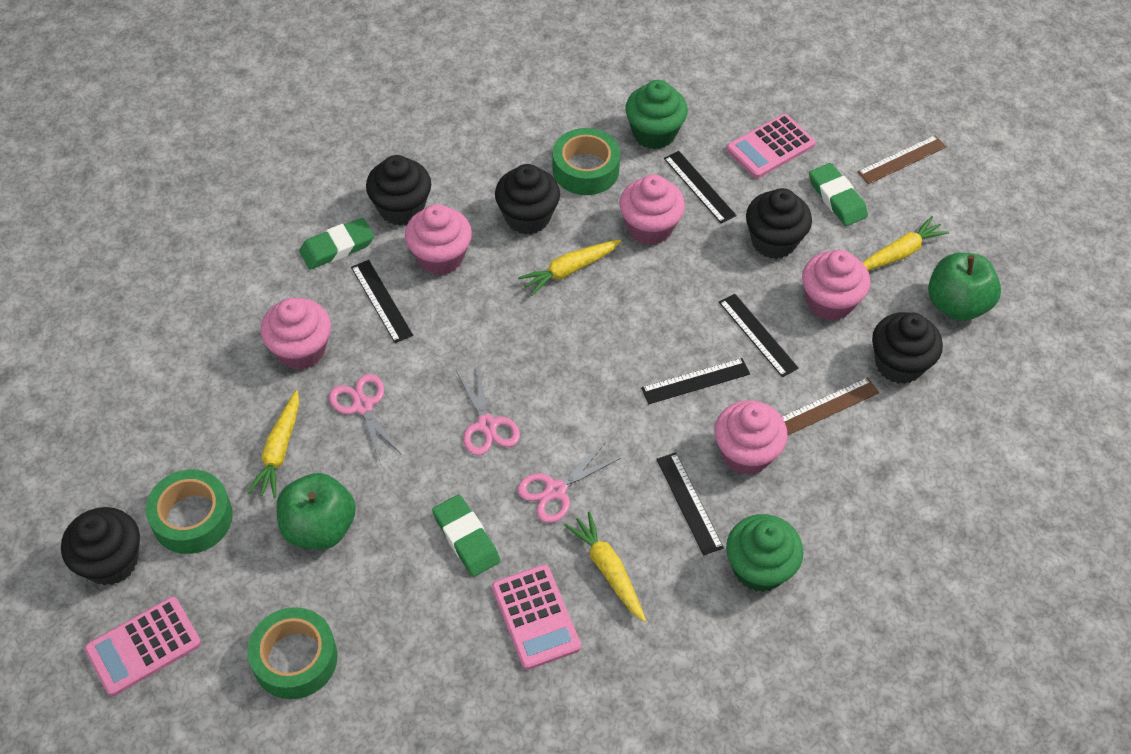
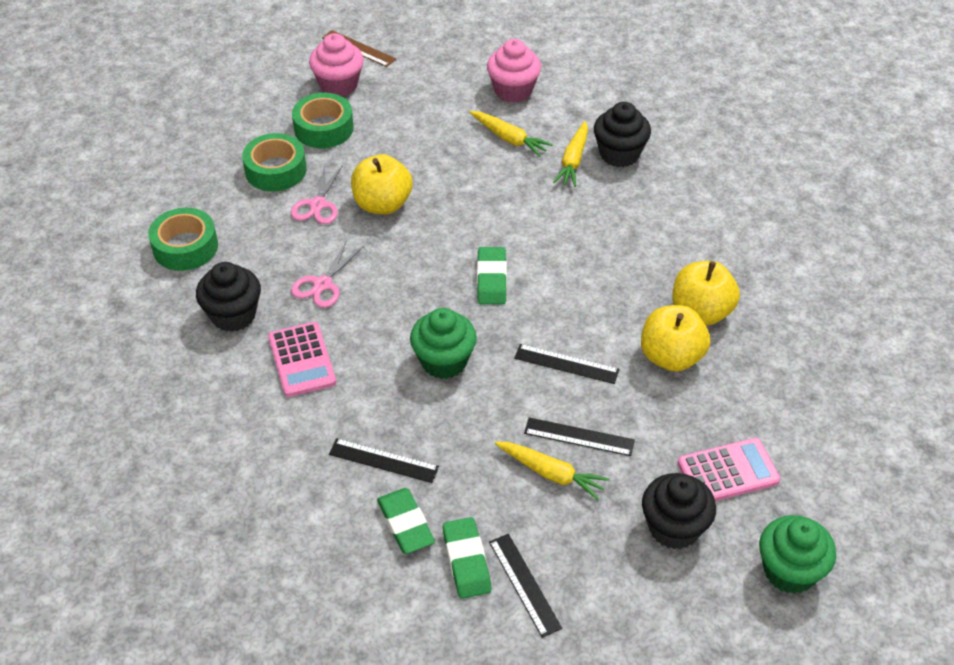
black cupcake: [61,507,140,585] [366,155,431,226] [495,164,560,234] [746,188,812,259] [872,312,943,384] = 5 -> [196,262,261,332] [594,102,651,167] [642,473,716,549] = 3
black ruler: [351,260,413,343] [641,358,750,404] [656,452,724,555] [664,151,736,224] [719,294,799,377] = 5 -> [329,438,439,483] [489,534,562,638] [514,344,619,384] [524,417,635,456] = 4
brown ruler: [782,377,879,435] [858,135,946,184] = 2 -> [322,30,396,67] = 1
green apple: [276,473,356,550] [928,253,1001,321] = 2 -> none = 0
pink calculator: [84,597,201,696] [492,564,581,670] [726,114,815,178] = 3 -> [268,322,336,397] [678,438,780,501] = 2
pink cupcake: [260,298,331,370] [405,204,472,275] [619,175,685,245] [714,400,788,475] [802,250,870,321] = 5 -> [309,33,364,96] [487,39,541,103] = 2
pink scissors: [329,374,403,462] [456,366,520,456] [517,442,621,523] = 3 -> [291,163,343,224] [291,240,364,308] = 2
yellow apple: none = 0 -> [351,154,413,214] [641,305,710,372] [672,261,740,326] = 3
yellow carrot: [247,390,299,498] [518,239,621,296] [564,512,646,622] [862,216,949,271] = 4 -> [470,111,553,157] [495,442,610,500] [553,121,588,187] = 3

